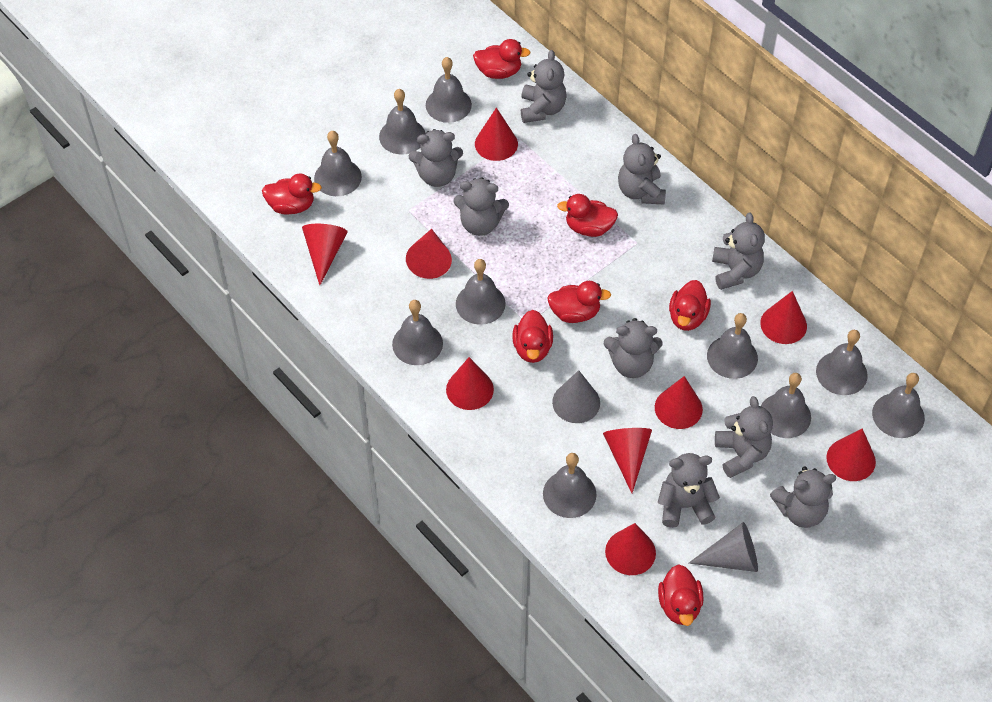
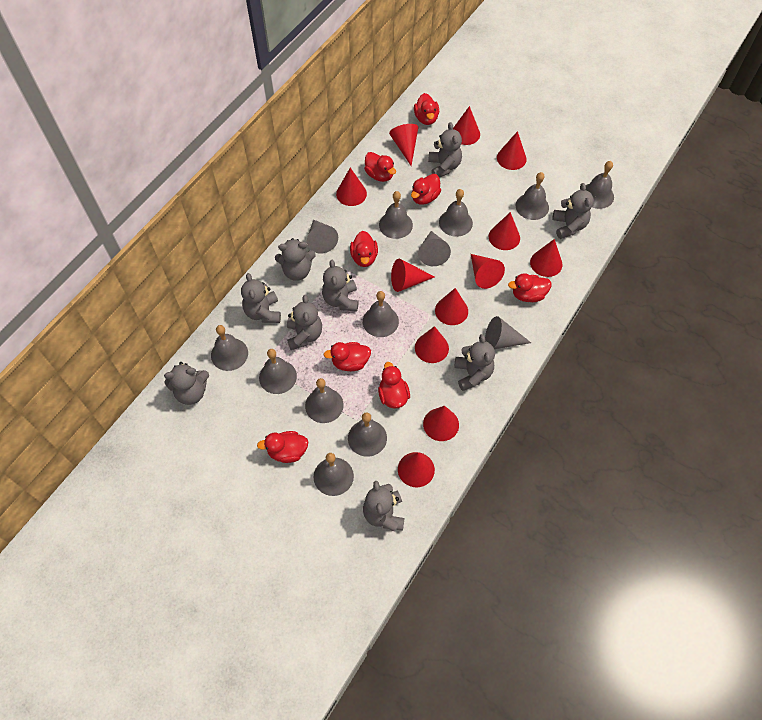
grey cone: [552,370,600,423] [689,522,758,572] = 2 -> [307,220,338,254] [418,231,451,266] [485,316,531,349] = 3
red cone: [302,224,348,286] [406,229,452,279] [446,357,494,410] [475,108,518,161] [603,428,652,493] [605,523,656,575] [655,376,703,429] [760,291,807,344] [826,428,876,481] = 9 -> [336,168,367,206] [389,124,419,166] [391,259,435,292] [398,452,435,487] [415,326,449,363] [423,406,459,441] [435,288,468,325] [453,106,480,145] [471,254,505,289] [489,212,520,250] [497,131,527,170] [530,239,562,277] = 12
red duck: [262,173,322,214] [473,39,531,79] [512,310,553,363] [547,281,611,323] [557,194,618,237] [658,564,703,626] [669,280,711,331] = 7 -> [257,431,308,463] [324,342,371,371] [350,231,378,267] [364,152,396,182] [378,362,410,408] [411,174,441,205] [414,93,439,125] [508,273,552,302] = 8

